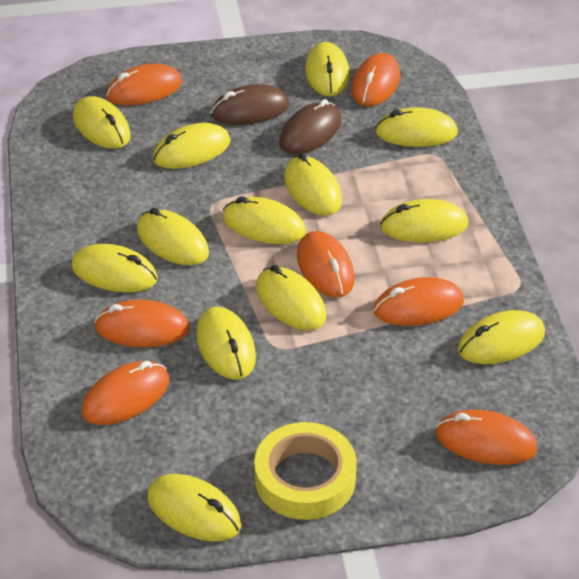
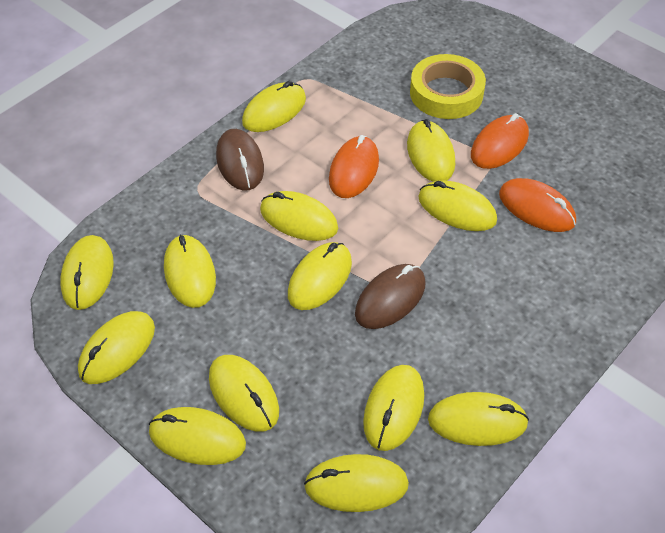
orange mouse: [81,361,169,425] [94,300,190,347] [106,64,182,106] [297,231,355,298] [351,53,400,106] [374,277,464,326] [436,410,537,465] = 7 -> [329,135,379,198] [471,113,529,169] [499,178,576,232] = 3

